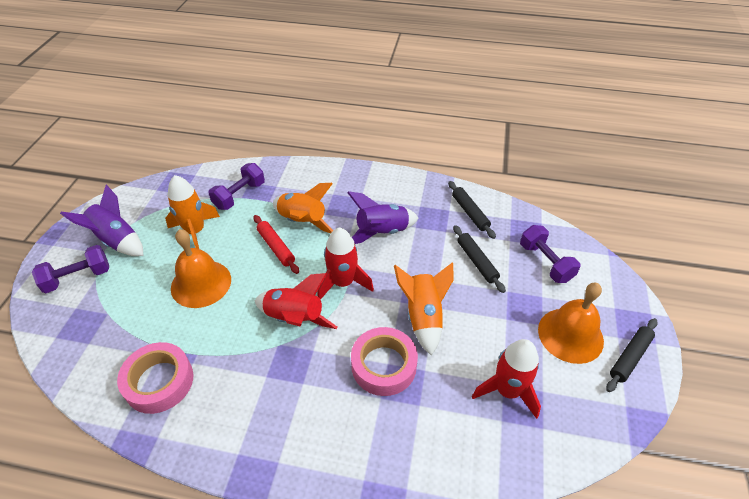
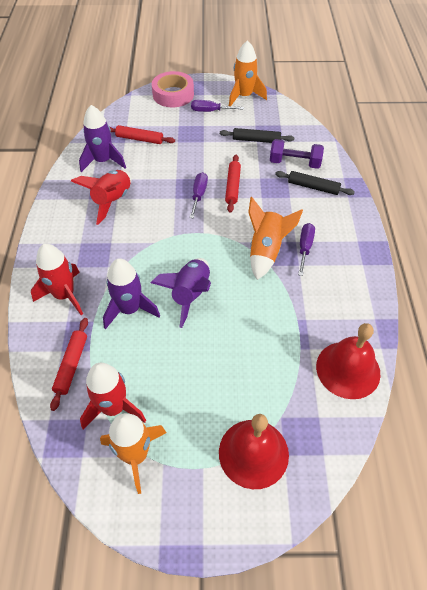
black rolling pin: [448,181,496,239] [453,225,506,293] [606,318,658,392] = 3 -> [220,128,295,143] [275,171,355,195] = 2
orange bell: [171,229,231,308] [538,283,604,364] = 2 -> none = 0
pink tape: [117,342,193,414] [351,327,418,396] = 2 -> [152,71,194,107] = 1
purple dumbbell: [32,245,109,293] [208,163,265,210] [520,225,580,283] = 3 -> [270,139,324,169] = 1
purple rocket: [60,185,143,256] [347,191,418,244] = 2 -> [79,105,126,172] [103,258,160,329] [151,258,211,328] = 3
purple screwdriver: none = 0 -> [189,172,208,218] [191,100,244,112] [298,223,315,276] = 3
red bell: none = 0 -> [219,414,289,489] [316,323,380,399] = 2
red rolling pin: [254,215,299,274] = 1 -> [50,318,88,411] [110,125,175,144] [225,155,241,213] = 3

